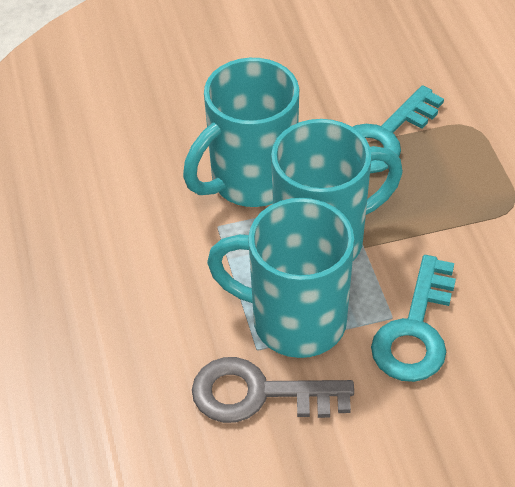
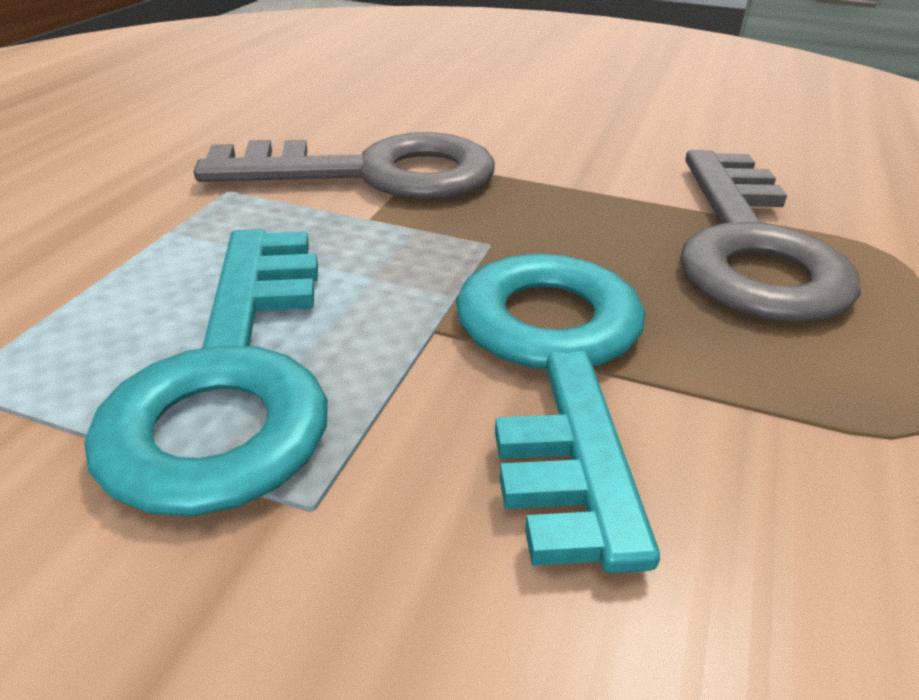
grey key: [192,357,354,423] = 1 -> [194,132,495,200] [680,150,861,322] = 2
turquoise mug: [183,58,299,207] [207,198,355,358] [271,119,403,261] = 3 -> none = 0

